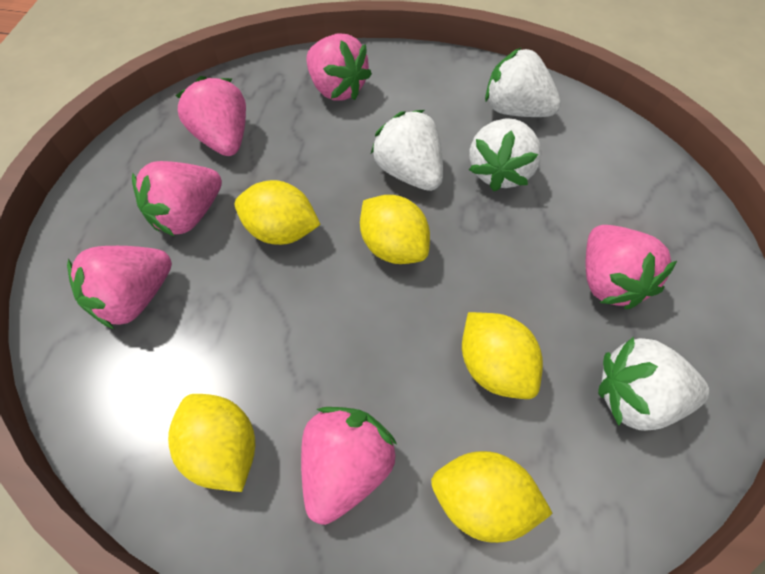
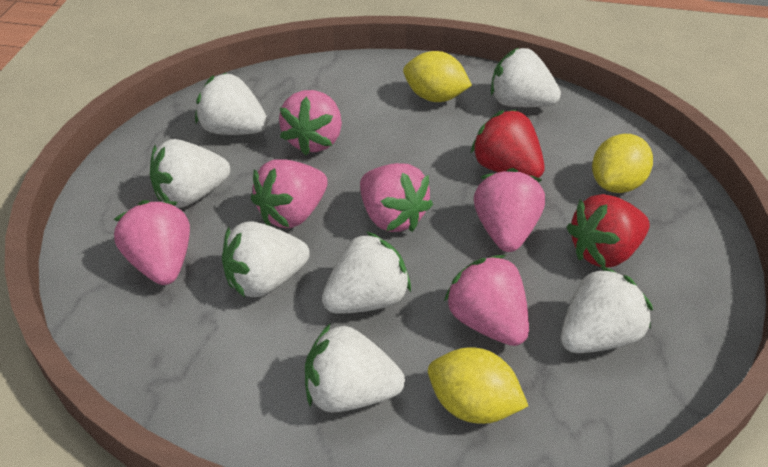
red strawberry: none = 0 -> [470,110,545,178] [567,194,650,267] = 2
white strawberry: [371,110,443,191] [469,118,542,191] [485,47,561,117] [598,337,709,431] = 4 -> [150,139,230,208] [195,73,268,135] [222,221,310,298] [305,324,405,412] [322,231,411,314] [491,48,561,107] [561,266,653,353] = 7
yellow lemon: [168,394,255,492] [235,180,321,245] [360,195,430,264] [431,451,553,543] [462,312,543,399] = 5 -> [403,51,472,102] [428,347,528,424] [592,134,653,193] = 3

